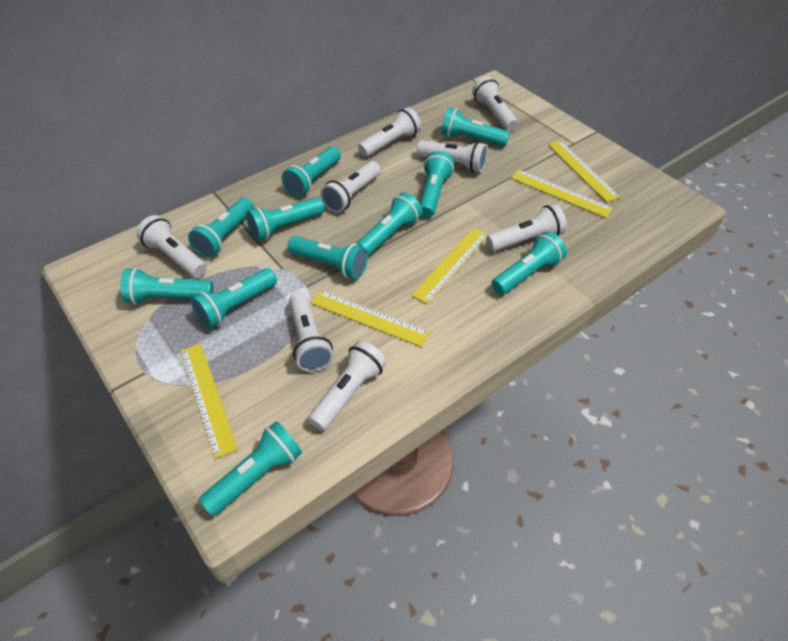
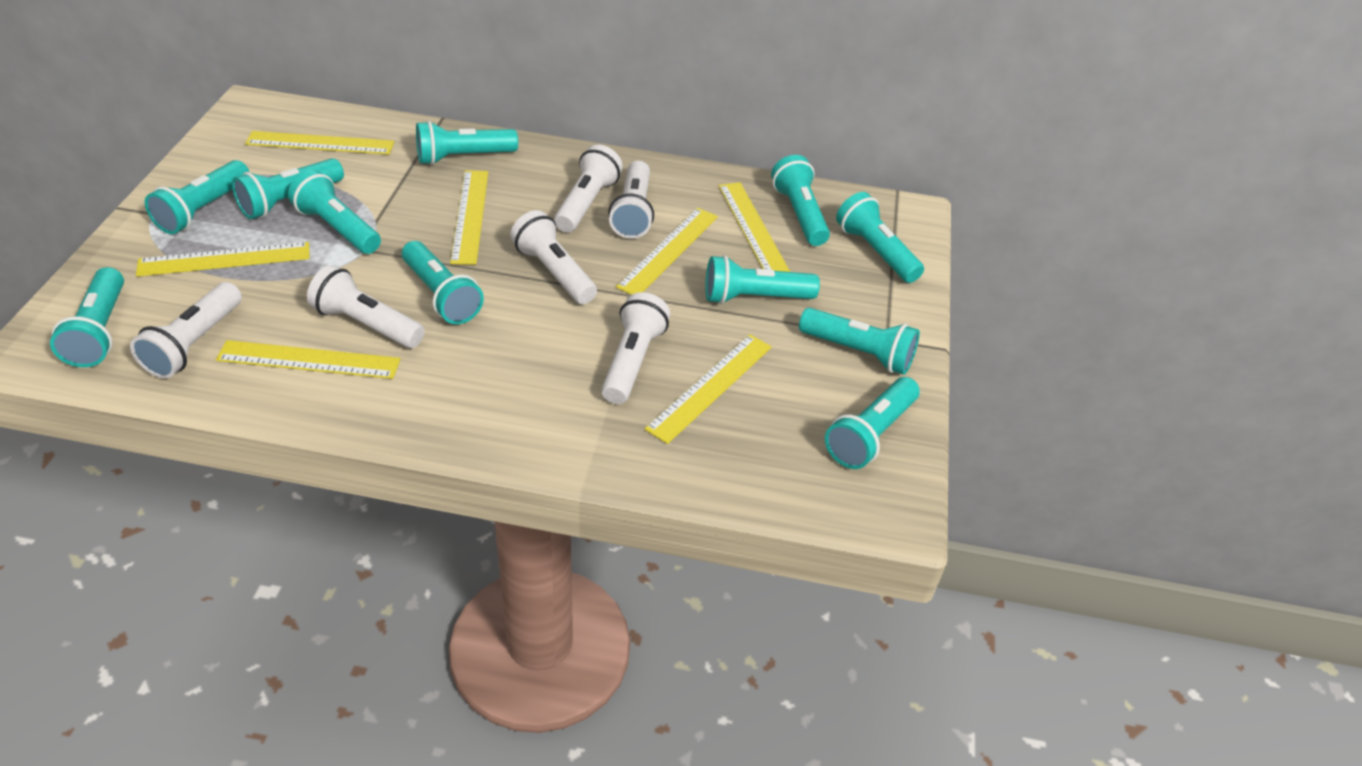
white flashlight: [137,215,207,278] [289,292,333,372] [308,340,387,431] [320,161,381,213] [358,107,421,157] [417,140,488,173] [472,76,518,131] [486,204,567,252] = 8 -> [130,282,242,378] [307,265,425,348] [510,210,597,304] [554,145,623,232] [601,292,670,404] [608,161,654,239] = 6
yellow ruler: [180,344,238,459] [311,290,430,347] [411,228,488,304] [511,170,613,218] [548,140,620,203] = 5 -> [136,242,309,277] [216,340,401,379] [245,131,394,155] [450,170,488,265] [616,208,718,295] [645,334,772,444] [719,182,790,272] = 7

